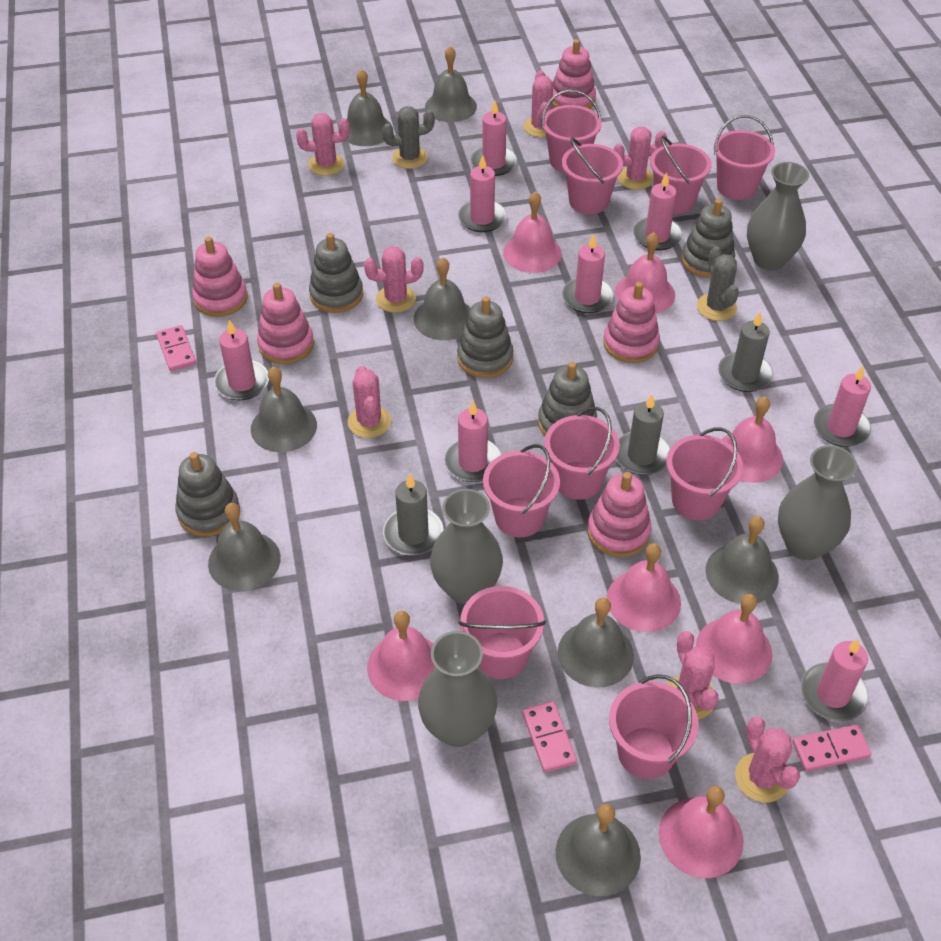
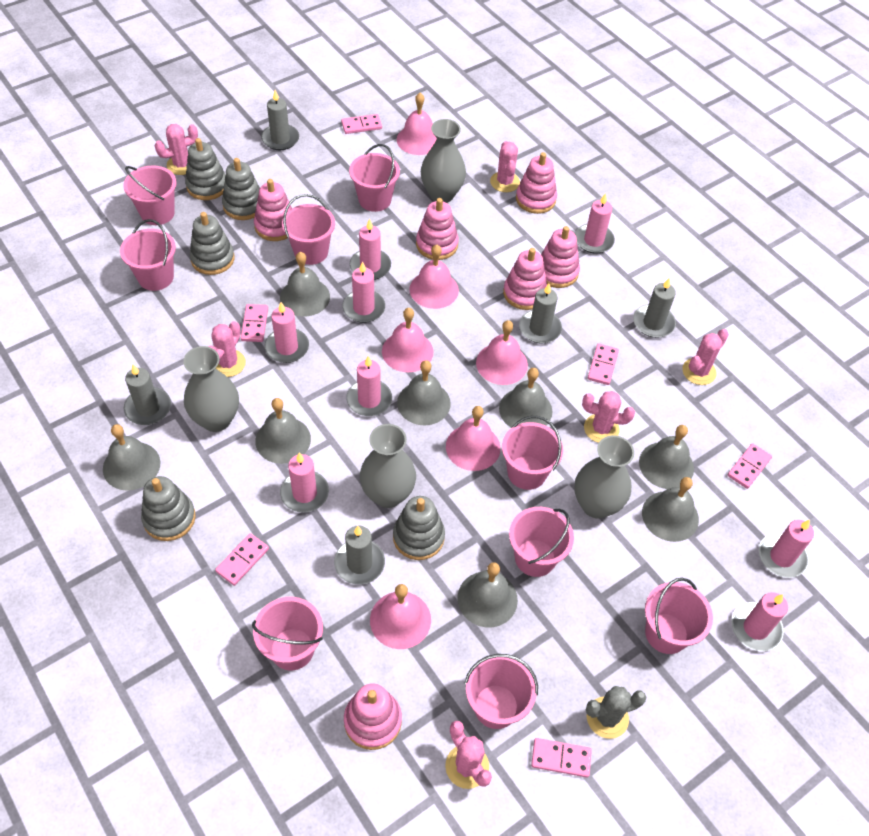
grey cactus: [382,106,435,169] [697,246,739,321] = 2 -> [586,686,646,739] = 1
grey candle: [383,474,444,556] [616,394,670,475] [718,312,773,392] = 3 -> [124,364,171,425] [261,90,299,150] [334,526,385,585] [519,284,562,343] [633,277,676,338] = 5
pink bell: [367,611,436,701] [503,191,562,273] [607,543,681,632] [615,232,675,314] [659,786,744,878] [696,594,772,684] [722,397,783,483] = 7 -> [370,584,431,649] [382,308,433,372] [397,93,437,155] [409,244,459,309] [446,406,501,471] [476,320,528,385] = 6
pink cactus: [296,113,350,176] [348,366,391,438] [364,246,424,313] [524,70,554,137] [613,126,667,190] [668,631,719,720] [735,717,800,803] = 7 -> [155,124,198,175] [208,321,246,377] [445,721,492,789] [490,141,520,192] [582,391,635,443] [683,329,729,385] = 6
pink domino: [156,325,196,371] [522,701,577,772] [792,725,872,771] = 3 -> [215,533,269,586] [241,304,268,342] [341,114,382,134] [531,738,592,778] [588,343,619,385] [728,443,772,489] = 6
pink stacking toy: [192,237,248,317] [257,283,314,364] [552,39,596,109] [587,472,651,557] [603,282,660,363] = 5 -> [254,179,292,241] [344,683,402,750] [416,198,459,260] [503,248,547,310] [516,152,557,214] [541,226,580,288] = 6

